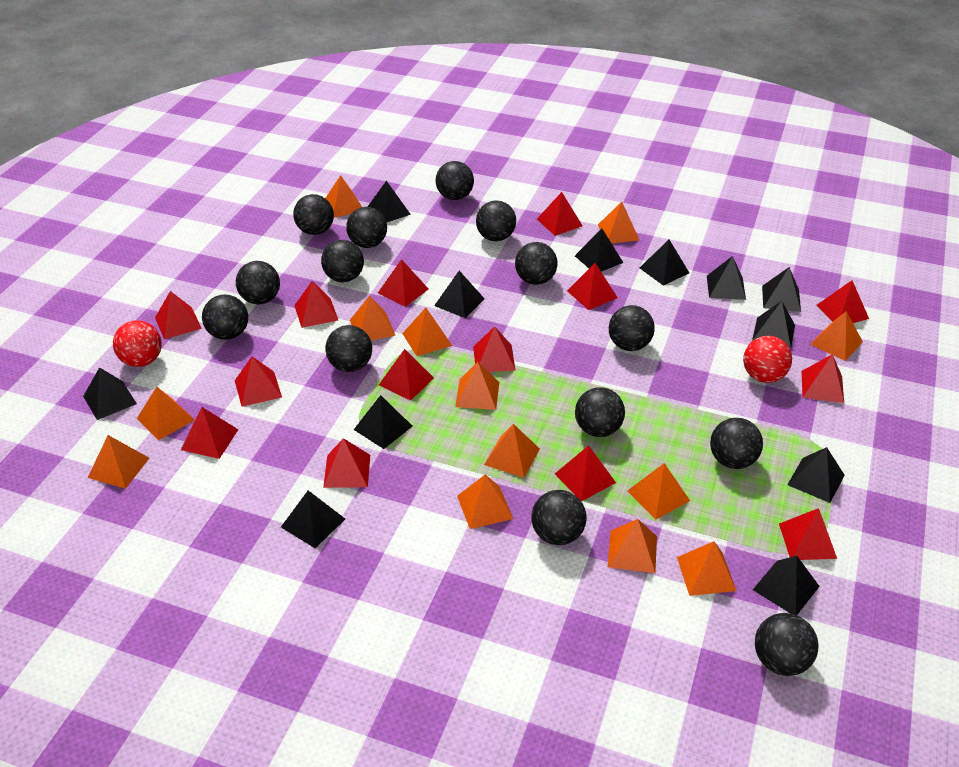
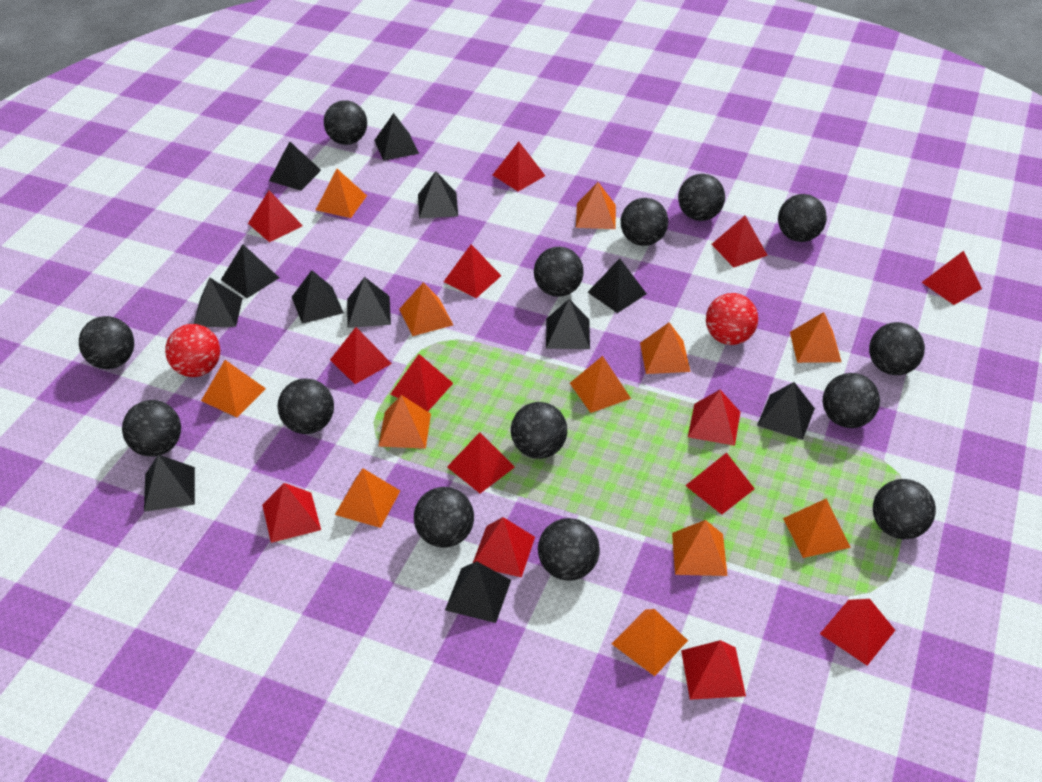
orange pyramid: [88,435,149,489] [137,387,195,440] [325,175,362,218] [350,296,396,341] [402,308,452,356] [455,362,499,410] [457,474,513,529] [484,424,540,478] [598,202,639,243] [608,519,657,573] [627,463,690,519] [677,541,737,596] [810,311,863,361] = 13 -> [201,360,266,417] [316,169,367,218] [335,468,400,528] [378,395,431,449] [399,282,453,336] [570,356,631,413] [576,182,616,229] [612,609,688,676] [640,322,691,374] [672,520,728,576] [783,499,851,558] [790,312,841,363] = 12

